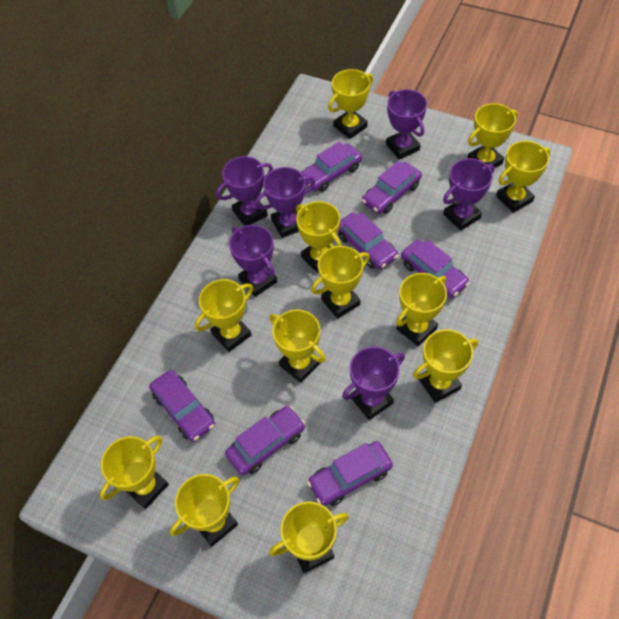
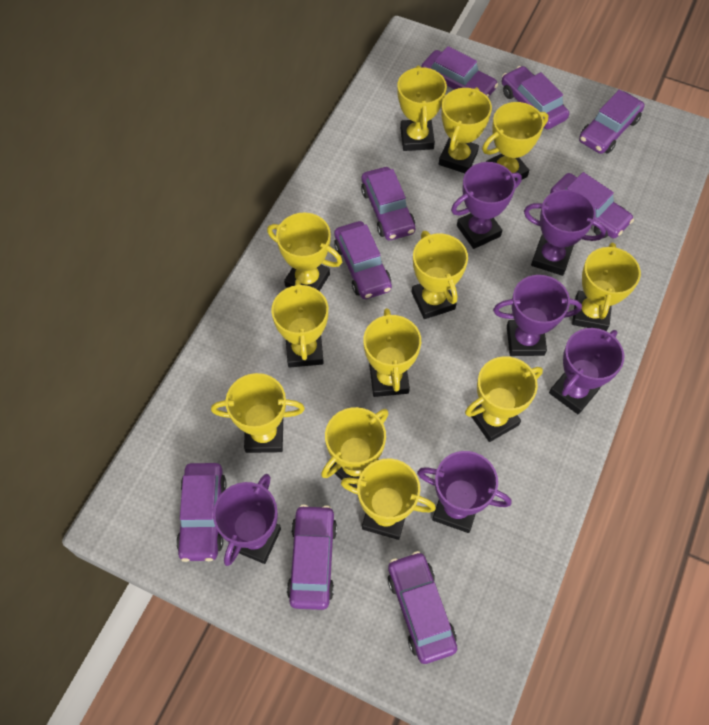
purple car: [149,370,215,442] [225,406,305,475] [301,141,362,192] [307,441,393,506] [338,212,398,270] [362,161,422,214] [401,239,470,298] = 7 -> [176,463,226,562] [287,505,337,610] [334,221,392,299] [361,167,415,240] [388,551,457,664] [421,46,498,97] [502,66,569,129] [550,172,634,238] [579,90,644,154] = 9

